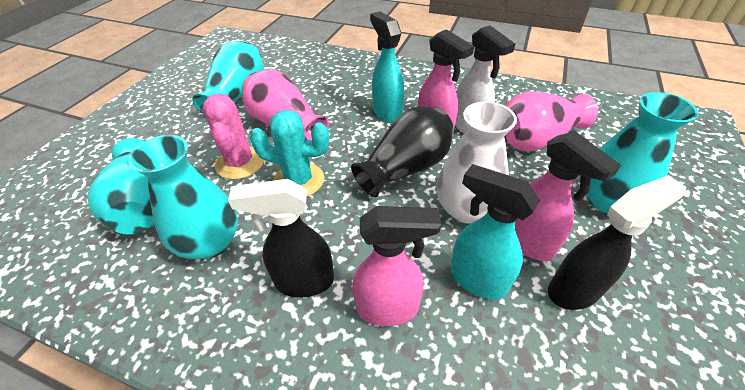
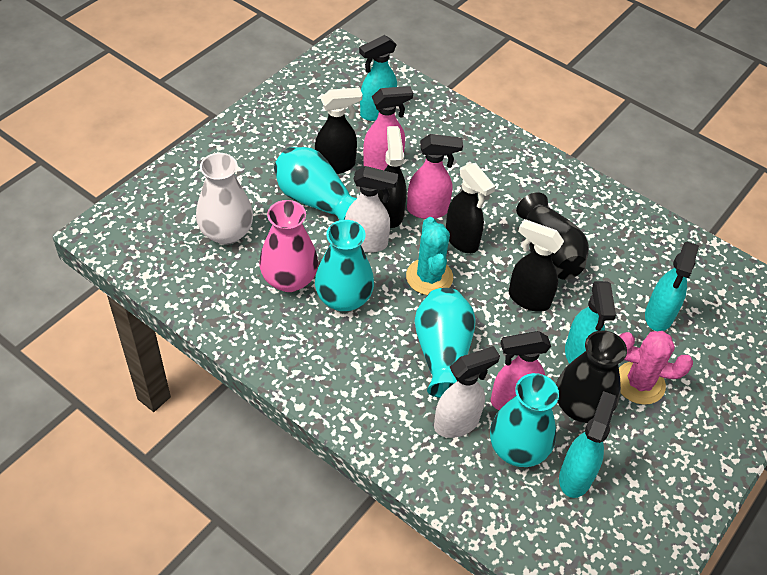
black spray bottle: [228,179,334,297] [548,175,686,310] = 2 -> [315,88,362,174] [378,126,406,228] [446,163,496,253] [509,219,564,312] = 4
black vase: [351,106,454,197] = 1 -> [516,192,589,280] [556,330,627,423] = 2
pink vase: [242,70,329,140] [504,91,598,151] = 2 -> [259,200,318,292] = 1
turquoise spray bottle: [370,11,404,123] [450,164,540,300] = 2 -> [359,35,397,121] [559,391,617,498] [565,281,616,364] [645,241,699,331] = 4
white spray bottle: [455,25,515,133] = 1 -> [345,166,398,253] [434,346,500,438] = 2

